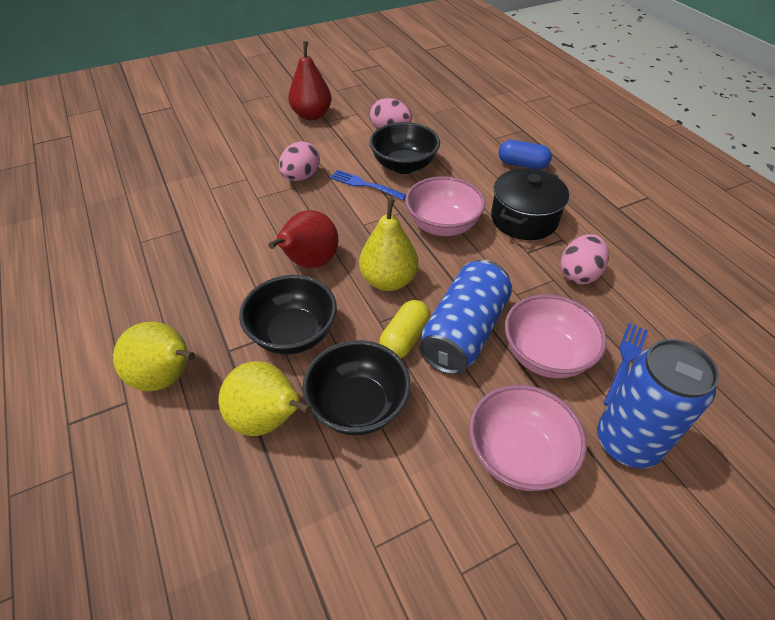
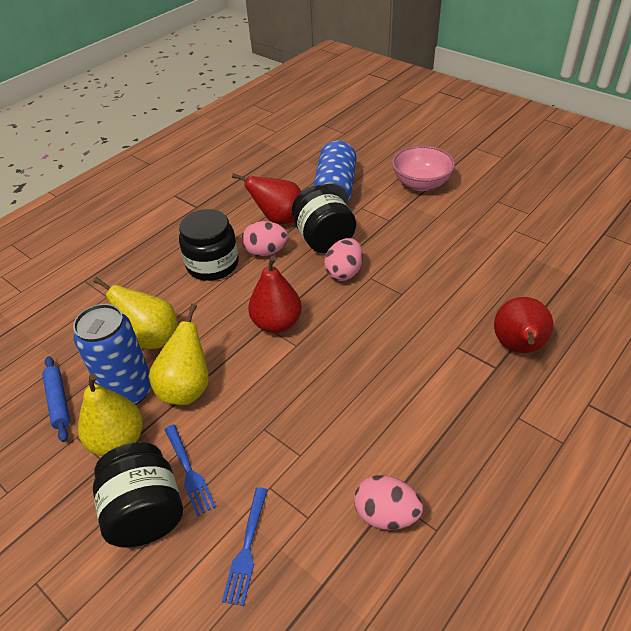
black bowl: [239,275,337,355] [302,340,411,435] [369,122,440,174] = 3 -> none = 0
black jar: none = 0 -> [93,442,183,548] [179,209,239,281] [292,185,356,253] = 3
black pot: [491,168,569,240] = 1 -> none = 0
blue capsule: [498,140,552,169] = 1 -> none = 0
blue rolling pin: none = 0 -> [42,356,70,442] = 1
pink bowl: [405,176,486,236] [469,385,587,491] [505,294,607,378] = 3 -> [392,145,455,191] = 1
red pear: [268,210,338,268] [288,41,332,120] = 2 -> [232,173,301,224] [248,256,302,333] [494,297,553,353] = 3
yellow capsule: [379,300,430,358] = 1 -> none = 0

